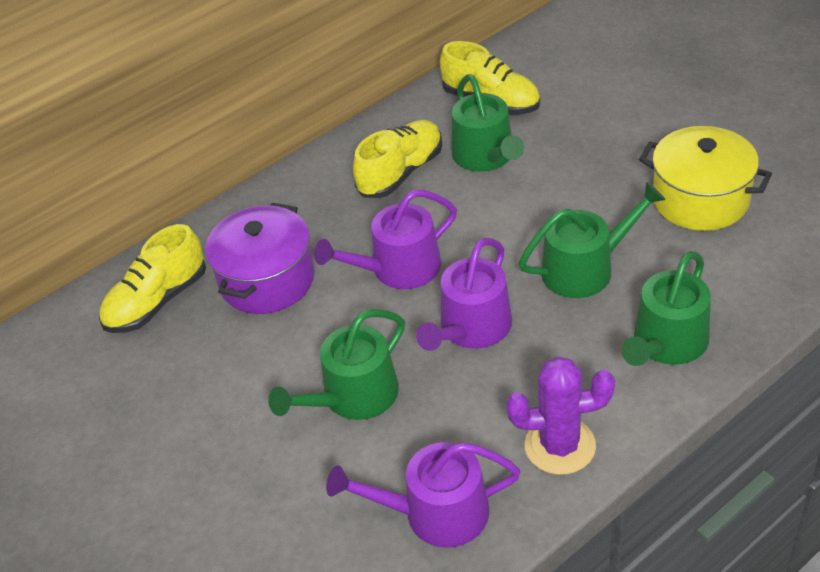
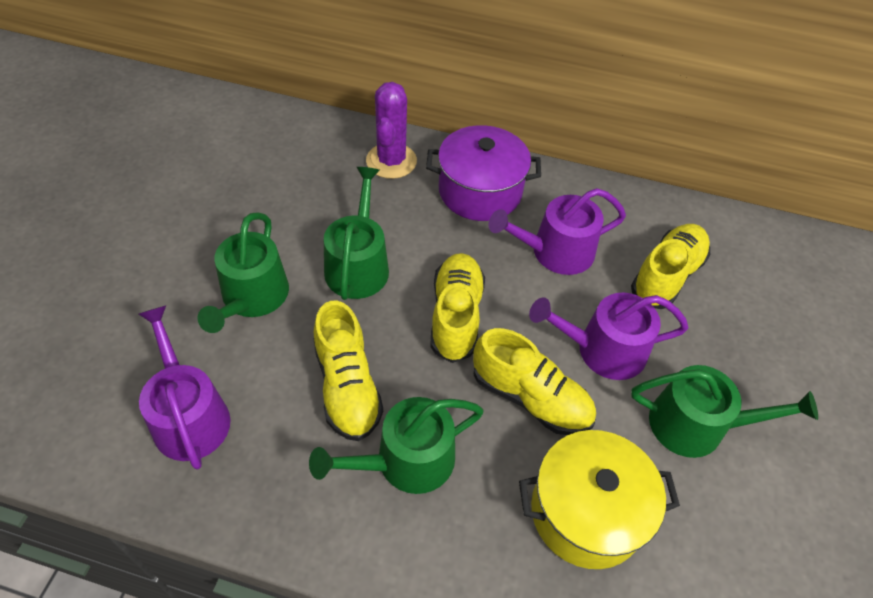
yellow shoe: [99,224,206,333] [353,120,442,198] [440,41,540,115] = 3 -> [314,301,383,441] [430,253,485,363] [473,328,596,435] [631,224,710,309] = 4

